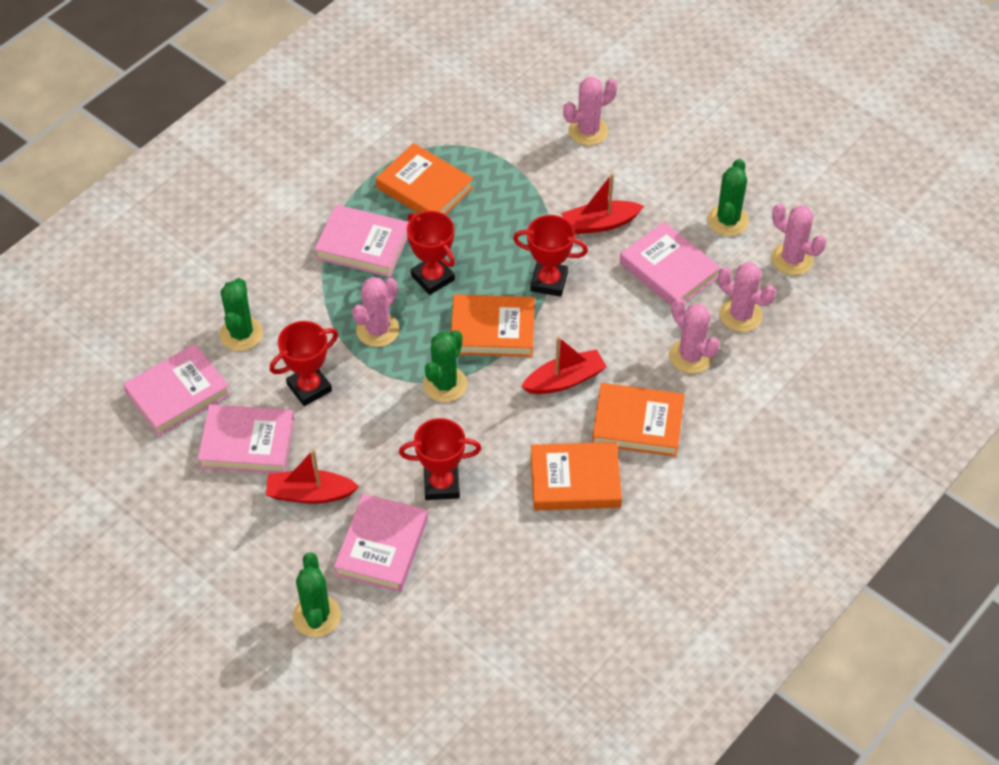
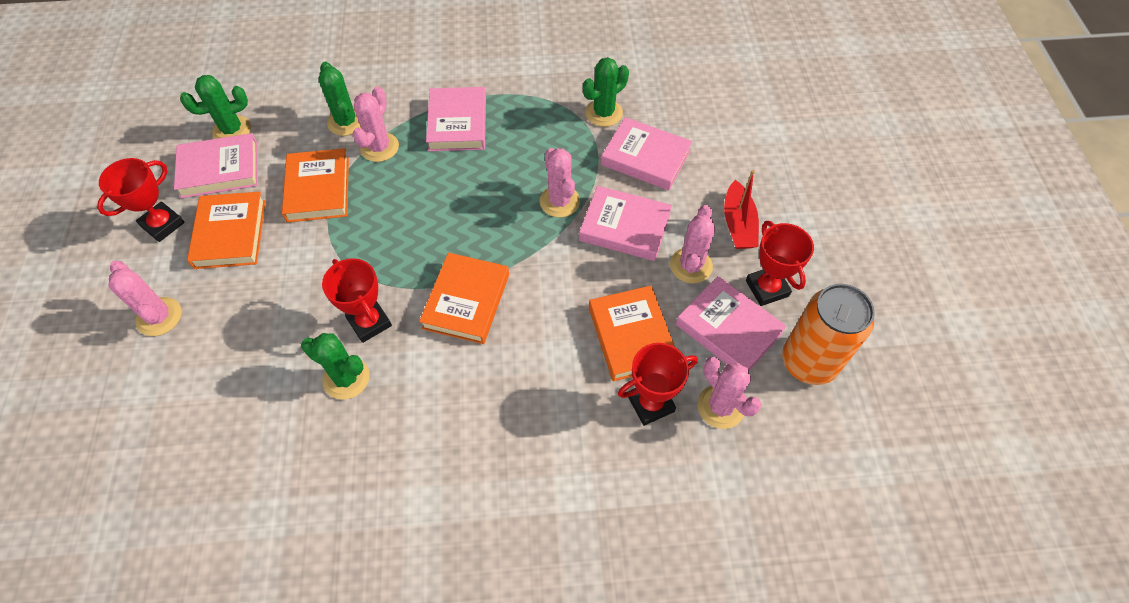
orange can: none = 0 -> [782,284,875,385] = 1
red boat: [266,450,359,504] [521,337,607,394] [561,173,644,234] = 3 -> [724,170,759,249] = 1

